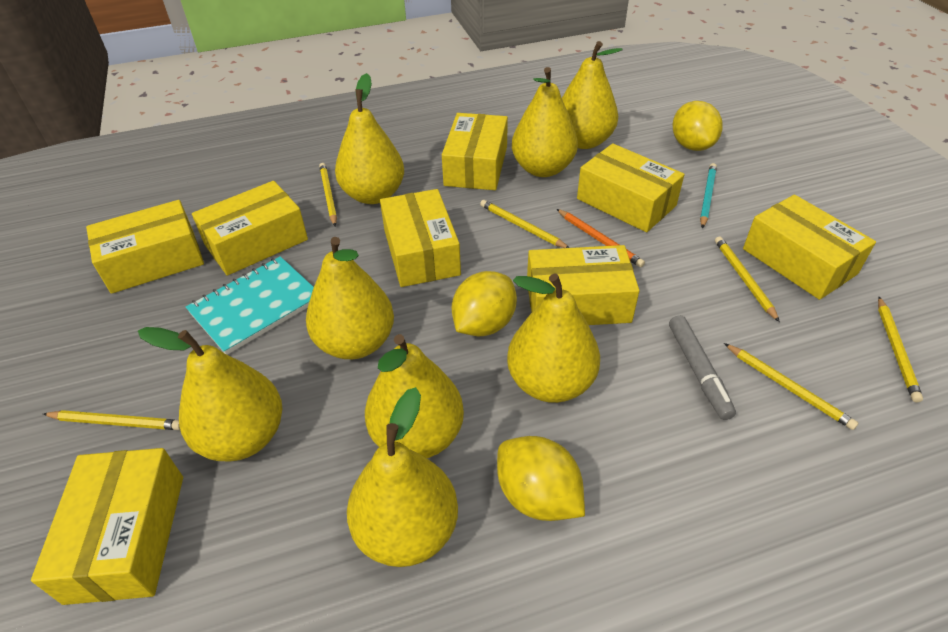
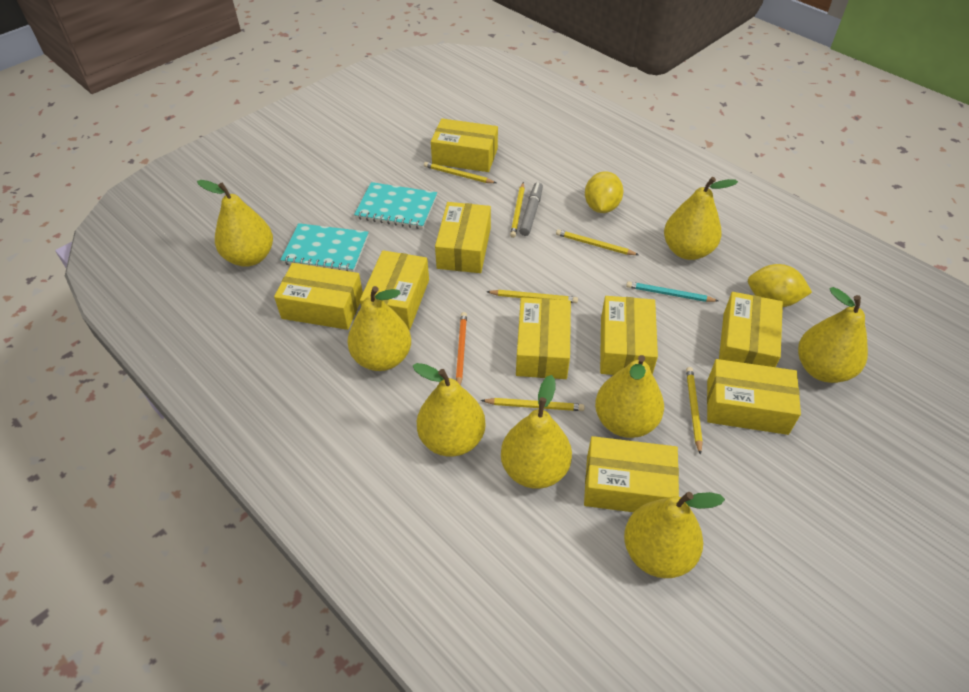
turquoise notebook: [186,256,314,355] = 1 -> [280,223,369,272] [354,182,437,229] = 2
yellow box: [31,448,183,605] [86,200,204,294] [192,181,308,276] [380,189,461,287] [442,113,508,190] [527,245,640,325] [577,144,684,232] [743,195,876,300] = 8 -> [274,263,363,330] [360,250,429,330] [431,119,498,172] [435,202,491,273] [516,298,571,379] [584,436,679,512] [600,296,658,375] [707,359,801,435] [719,292,783,367] = 9
yellow lemon: [452,271,517,336] [497,436,585,521] [673,101,723,151] = 3 -> [585,171,623,213] [748,264,812,307] = 2

